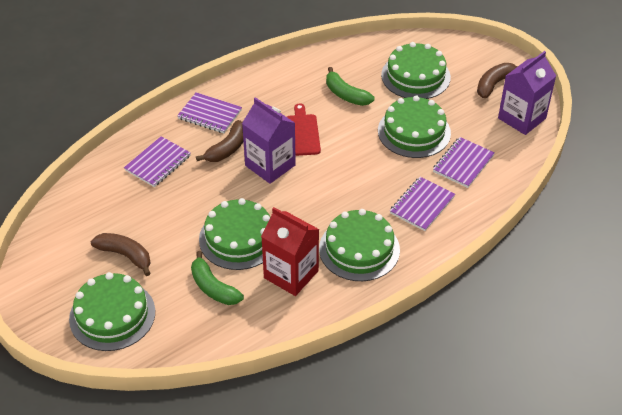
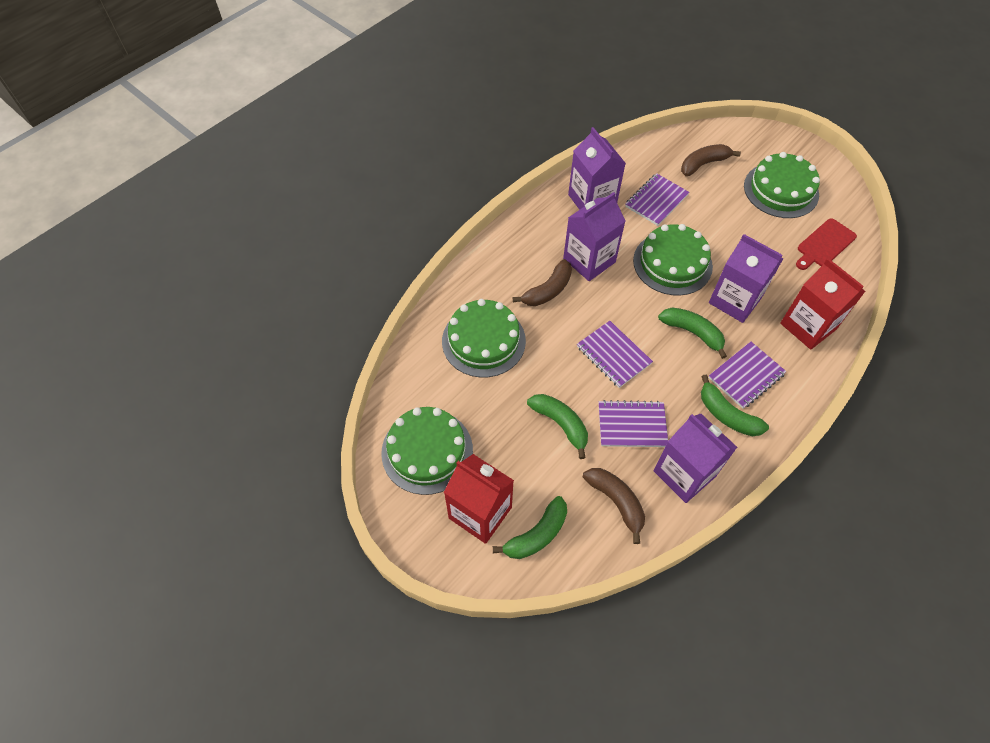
green banana: [191,251,244,305] [326,67,374,106] = 2 -> [493,496,567,559] [527,394,588,459] [658,308,727,359] [701,375,769,436] = 4
green cake: [69,272,155,351] [199,198,270,270] [319,209,400,281] [378,95,451,158] [381,42,451,99] = 5 -> [381,407,473,495] [442,299,526,378] [633,224,713,296] [744,152,820,218] = 4
purple carton: [242,97,296,184] [498,51,556,135] = 2 -> [563,192,625,281] [568,127,626,210] [654,414,737,503] [709,234,784,323] = 4
red carton: [261,207,319,296] = 1 -> [444,454,514,544] [780,258,866,350] = 2

